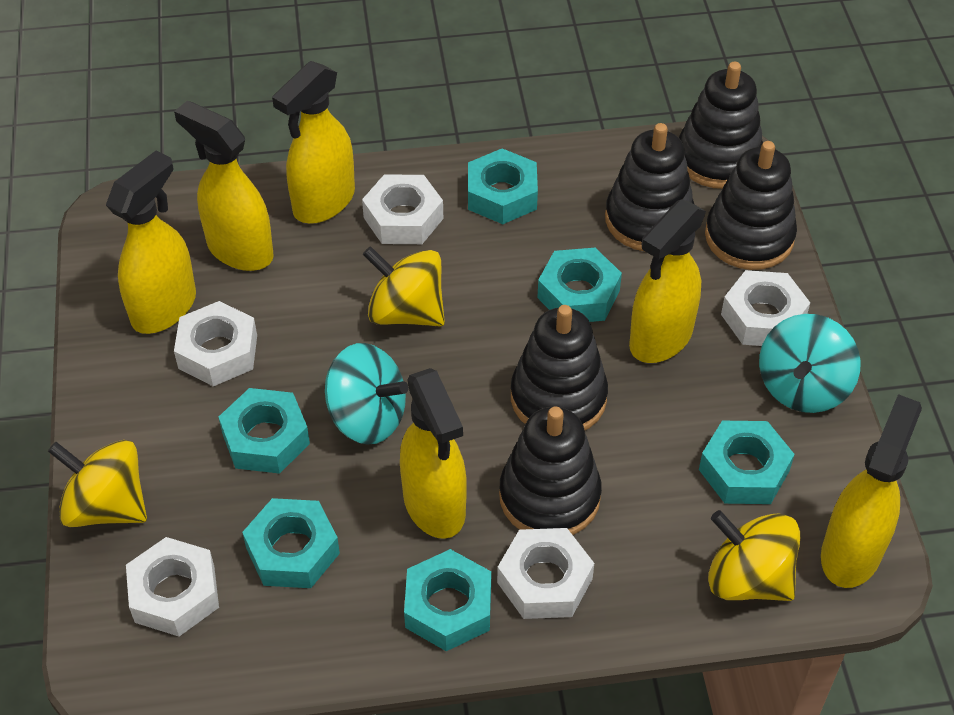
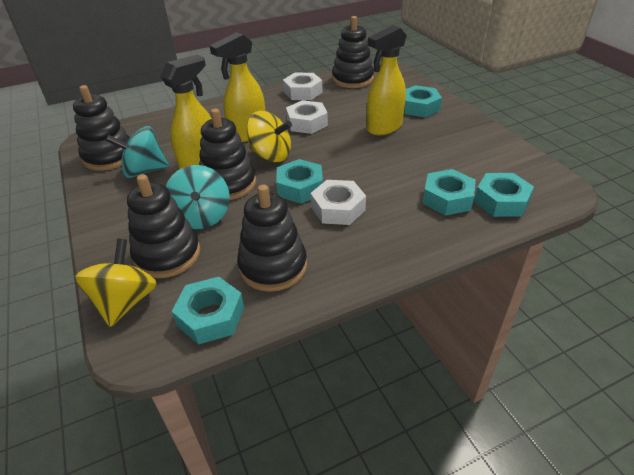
turquoise nut: [219,388,310,474] [242,498,340,588] [404,549,491,651] [468,148,538,224] [537,248,622,322] [699,421,795,504] = 6 -> [171,277,244,345] [276,159,323,204] [404,85,442,117] [423,169,476,216] [474,173,534,217] = 5
white nut: [126,537,219,636] [174,301,257,386] [362,174,443,244] [497,528,594,619] [721,270,810,346] = 5 -> [283,73,322,100] [286,100,328,134] [311,180,366,225] = 3
yellow spinning top: [48,440,147,527] [363,246,445,327] [708,510,800,601] = 3 -> [74,239,157,327] [246,111,292,162] = 2
yellow spray bottle: [106,150,196,334] [174,101,274,271] [272,61,355,224] [400,368,467,539] [629,199,706,363] [821,394,922,588] = 6 -> [160,55,212,169] [210,32,265,142] [367,25,407,135] = 3

